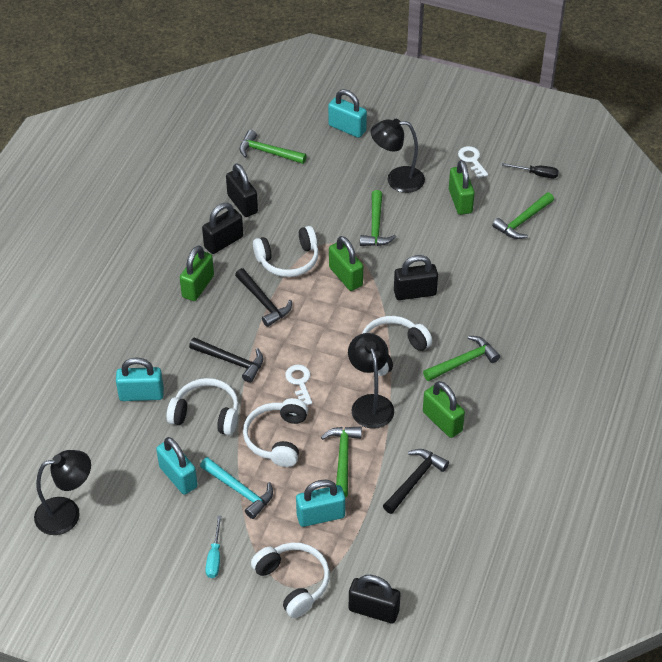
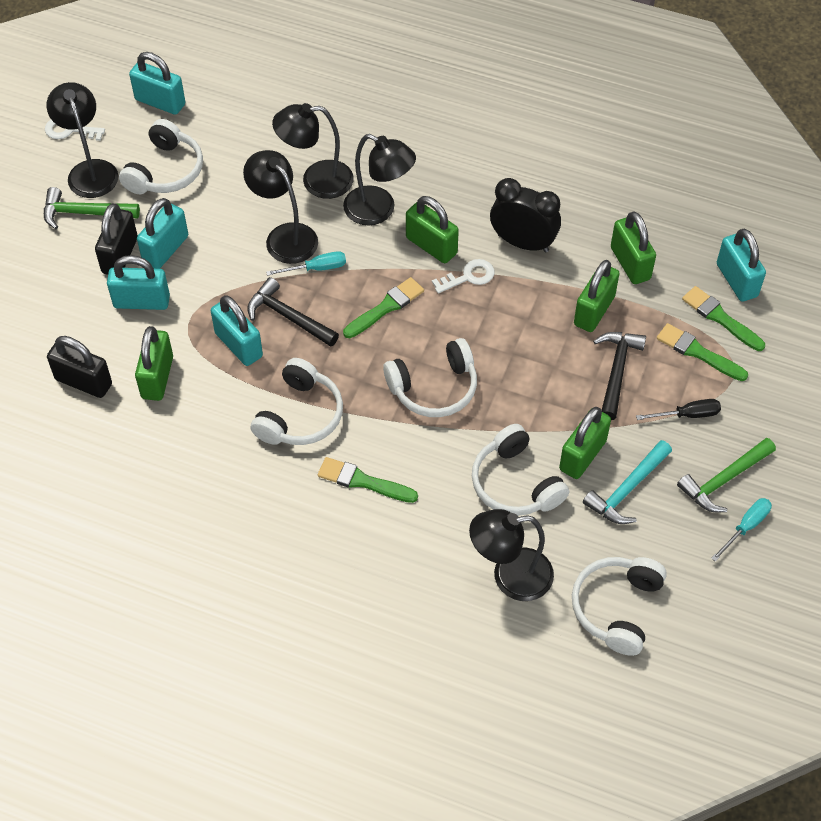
black clock: none = 0 -> [490,178,561,253] = 1
black hammer: [189,337,263,383] [235,268,292,327] [383,449,449,514] = 3 -> [247,277,339,347] [593,332,646,420] = 2
black lamp: [34,450,91,535] [348,333,394,429] [371,119,425,193] = 3 -> [46,82,118,198] [243,150,318,264] [272,103,354,199] [343,134,416,226] [469,509,554,601] = 5
black padlock: [202,203,243,254] [226,163,258,217] [349,575,400,623] [394,255,438,300] = 4 -> [47,336,112,398] [95,203,138,275] = 2
green brush: none = 0 -> [318,457,418,503] [343,277,424,338] [657,323,748,381] [682,286,765,351] = 4
green hammer: [240,130,307,164] [321,427,362,497] [360,190,396,246] [423,336,500,381] [492,192,554,239] = 5 -> [44,187,140,229] [677,438,776,512] = 2
green padlock: [180,245,214,301] [329,236,363,291] [423,381,465,438] [449,160,475,215] = 4 -> [135,326,173,401] [406,196,459,263] [559,407,611,479] [574,260,620,332] [611,211,656,284] = 5
turquoise padlock: [116,358,164,401] [156,437,198,495] [296,479,345,527] [328,89,367,138] = 4 -> [107,255,170,310] [129,52,185,115] [137,198,188,269] [211,295,263,366] [717,229,766,302] = 5
turquoise screwdriver: [205,516,222,578] = 1 -> [266,251,346,276] [711,498,772,562] = 2

